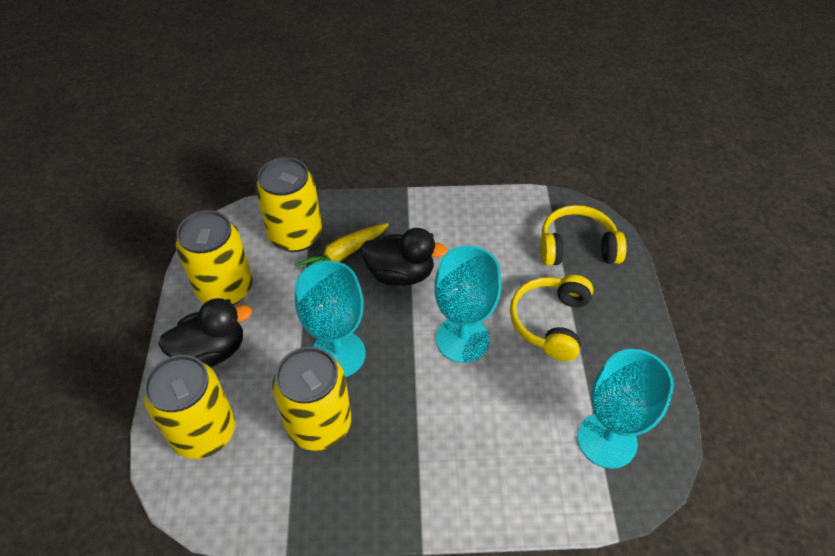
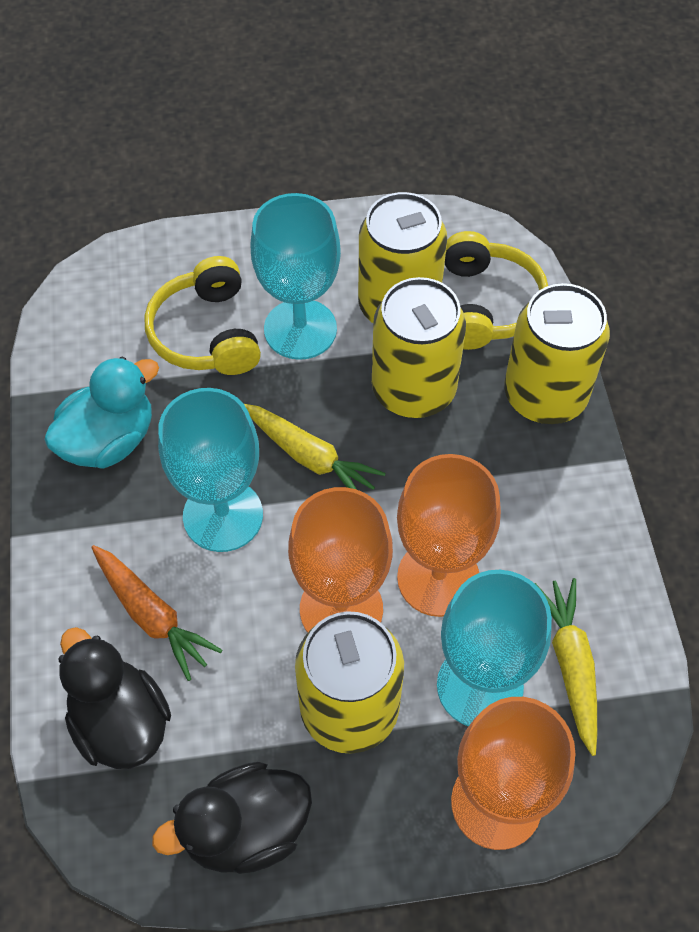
orange carrot: none = 0 -> [91,545,223,681] = 1
orange goblet: none = 0 -> [288,487,393,633] [397,454,501,617] [451,697,575,850] = 3
turquoise duck: none = 0 -> [44,357,159,468] = 1
yellow carrot: [294,223,389,272] = 1 -> [244,404,386,490] [534,578,597,756] = 2

